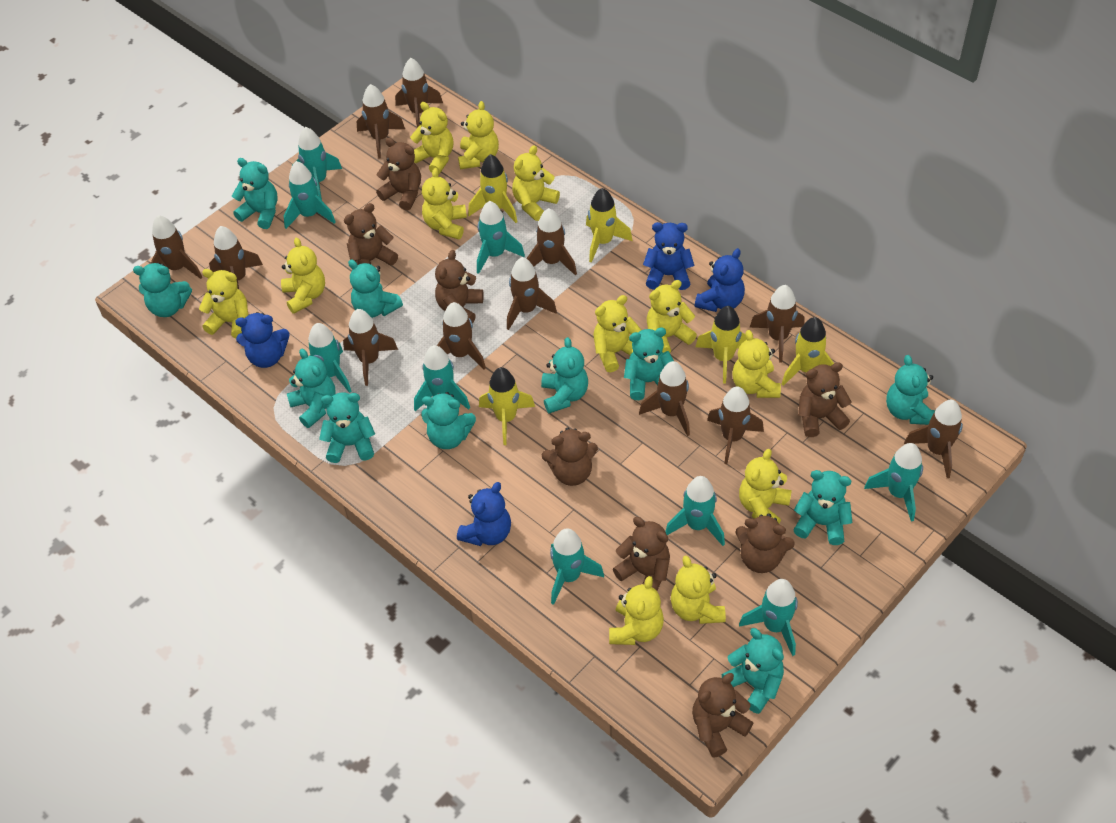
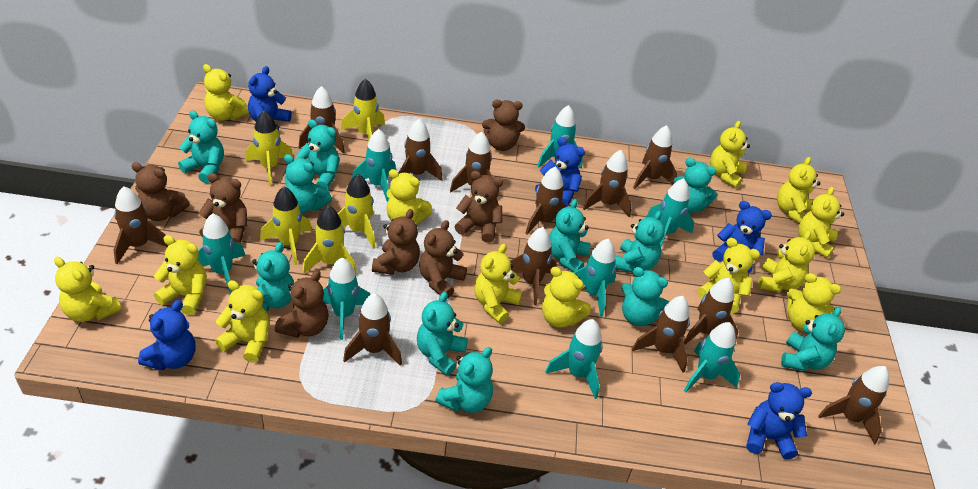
blue teddy bear: [235,312,290,368] [457,482,511,546] [643,222,694,290] [695,248,745,312] = 4 -> [138,300,195,370] [248,66,292,131] [535,137,585,207] [713,201,772,273] [746,382,812,459] = 5
brown teddy bear: [344,203,398,265] [376,138,421,210] [435,250,484,324] [542,428,598,486] [613,517,670,591] [692,673,753,758] [735,514,795,573] [798,362,852,437] = 8 -> [131,162,190,221] [198,173,247,244] [275,270,329,338] [372,209,420,275] [419,220,467,299] [455,171,503,243] [482,100,525,151] = 7
turquoise rocket: [284,161,335,229] [294,127,342,200] [308,323,352,393] [414,345,470,411] [477,201,525,274] [550,528,604,605] [665,476,725,546] [739,579,798,656] [864,443,923,521] = 9 -> [198,213,246,293] [323,258,371,340] [352,129,396,202] [537,105,583,168] [546,319,602,399] [573,239,616,317] [646,178,694,247] [684,322,740,392] = 8
yellow teddy bear: [199,269,249,338] [281,237,325,314] [410,102,453,174] [422,168,467,239] [458,101,499,169] [512,145,560,221] [594,295,642,372] [609,576,664,645] [647,280,697,353] [671,556,726,624] [732,330,781,398] [739,449,792,524] = 12 -> [54,257,122,322] [154,235,207,315] [203,64,249,121] [215,280,270,363] [386,169,432,225] [474,244,522,323] [542,267,591,328] [697,238,760,314] [710,121,750,188] [758,230,815,292] [777,157,821,223] [787,273,841,331] [798,187,844,258] = 13

